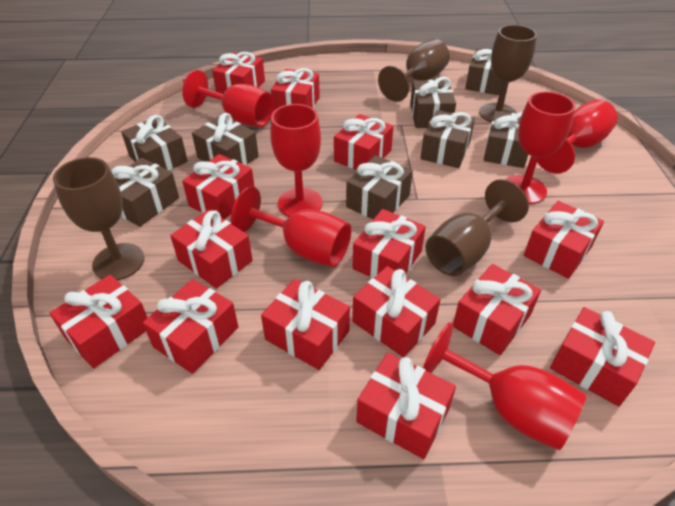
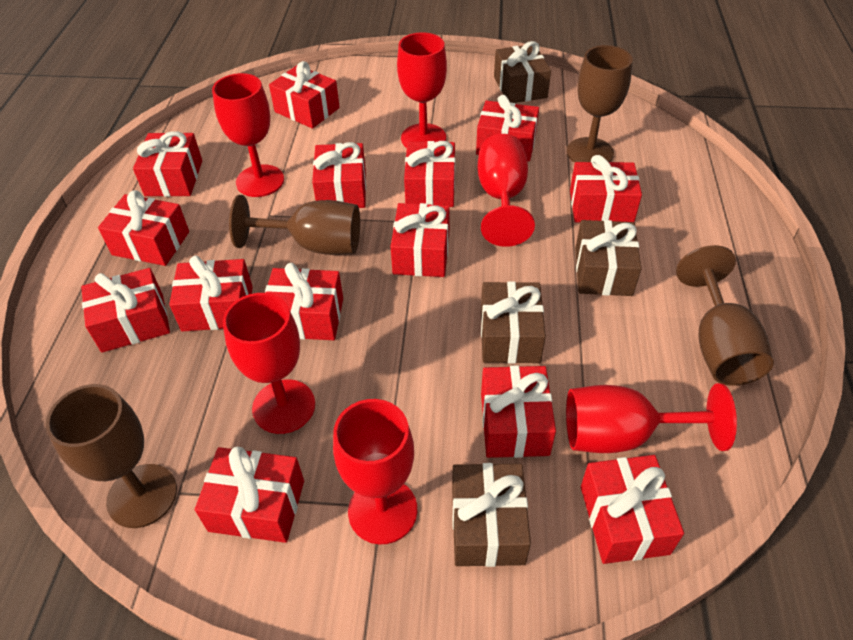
brown gift: [111,158,179,227] [121,115,188,171] [192,113,259,165] [346,155,413,219] [410,77,456,128] [420,110,475,168] [465,48,502,95] [484,111,528,168] = 8 -> [452,463,531,567] [481,281,546,364] [494,41,551,103] [575,220,642,296] = 4

